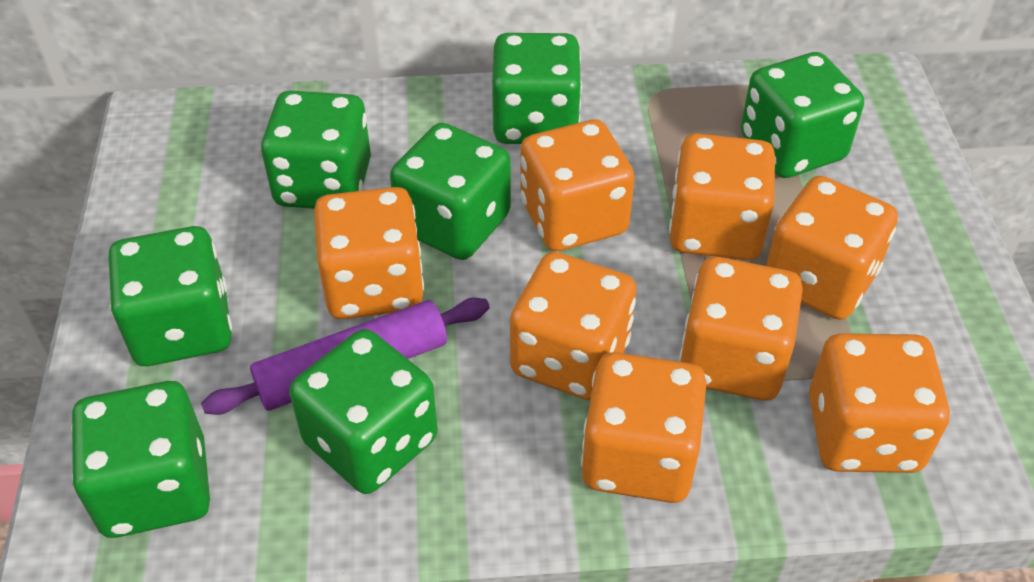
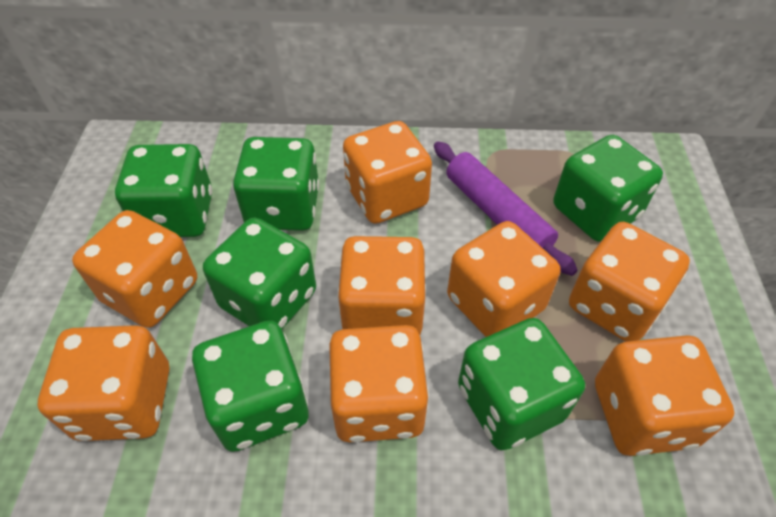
green dice: [71,381,210,538] [109,226,232,366] [261,90,371,209] [289,329,438,494] [390,123,511,260] [492,33,582,144] [741,52,864,178] = 7 -> [115,144,212,237] [192,321,309,452] [203,218,316,329] [233,137,319,231] [458,318,585,450] [553,135,663,242] = 6

